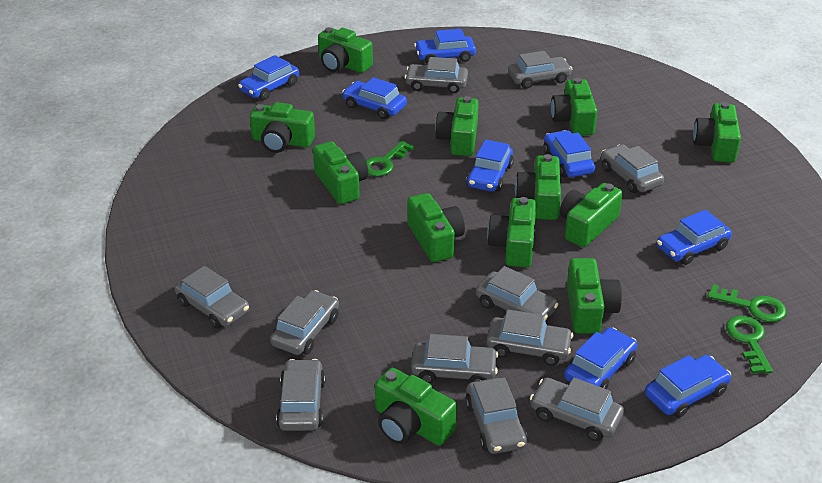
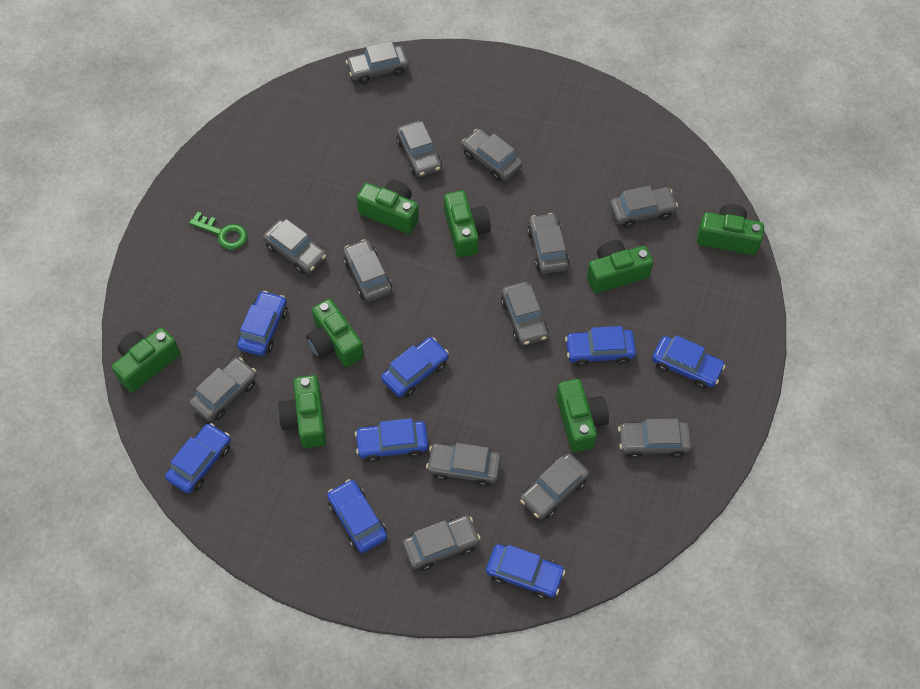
green camera: [250,102,315,153] [313,141,368,204] [318,27,373,73] [375,368,457,445] [407,193,465,262] [435,96,479,156] [487,197,536,267] [515,154,561,220] [551,78,597,136] [560,183,623,247] [567,258,622,334] [693,102,741,163] = 12 -> [112,328,180,392] [278,375,326,448] [306,299,364,367] [357,180,419,234] [444,191,491,257] [556,379,609,452] [587,240,653,293] [697,204,764,255] = 8
green key: [366,141,414,176] [707,284,786,322] [726,316,773,374] = 3 -> [189,212,248,250] = 1
grey car: [174,266,249,329] [270,290,339,355] [276,359,326,431] [405,57,468,93] [411,334,499,384] [465,378,527,454] [476,266,559,321] [486,310,573,366] [508,51,572,89] [530,377,624,441] [601,145,664,193] = 11 -> [189,357,257,421] [263,219,327,274] [343,239,392,302] [346,41,409,84] [396,121,442,177] [402,515,481,571] [426,443,501,487] [462,129,522,181] [501,282,548,345] [520,453,589,520] [527,213,570,274] [610,186,678,228] [618,419,692,459] = 13

